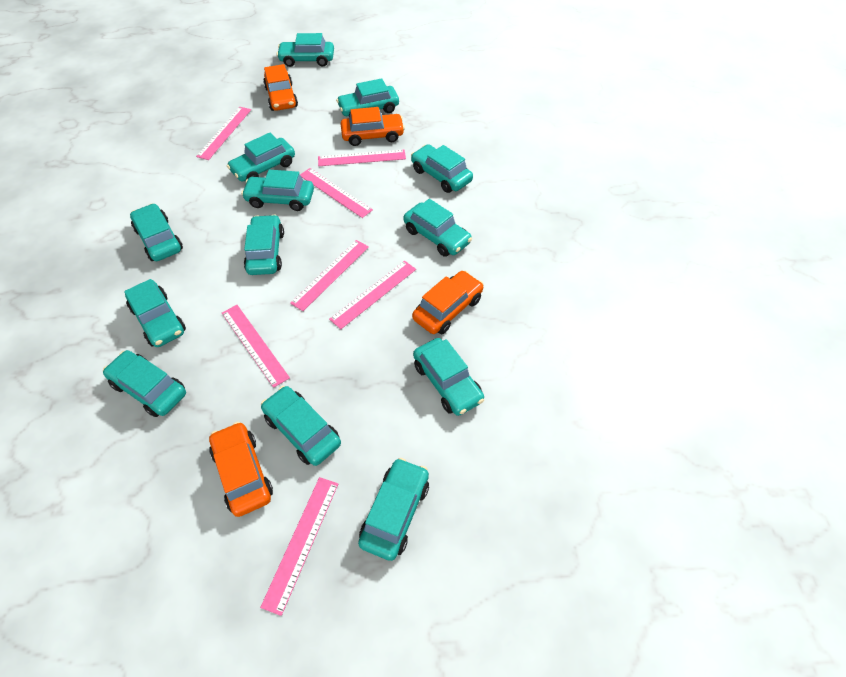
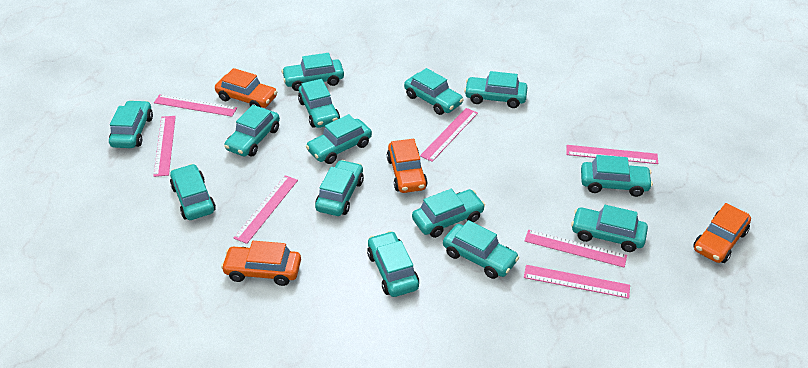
turquoise car: [103,350,186,417] [124,279,186,347] [130,203,183,261] [227,133,295,182] [241,170,314,211] [244,215,284,275] [261,386,341,466] [277,33,334,67] [336,78,399,116] [358,458,429,561] [403,199,472,257] [411,144,473,193] [413,338,484,416] = 13 -> [109,100,153,148] [170,164,216,220] [224,105,280,157] [281,53,344,91] [298,79,340,128] [306,114,372,164] [315,160,364,216] [367,231,419,297] [404,68,464,115] [412,189,485,238] [443,220,519,279] [464,71,528,108] [571,205,648,252] [581,155,653,197] = 14

